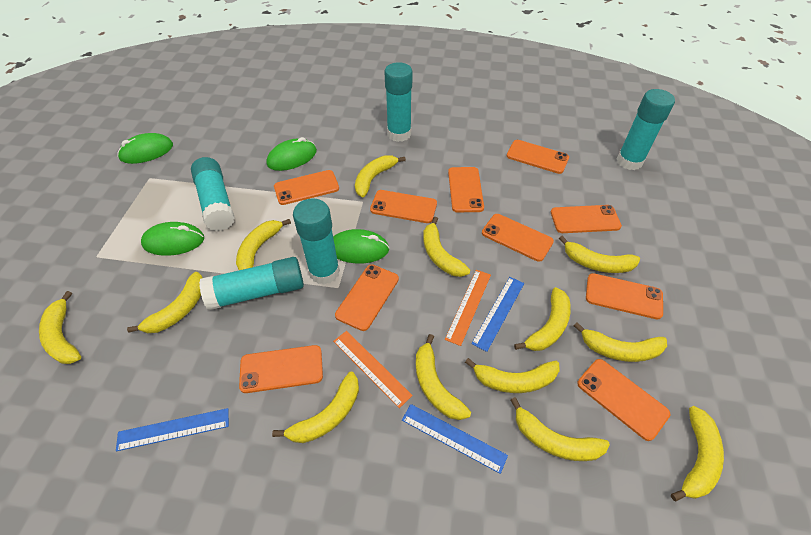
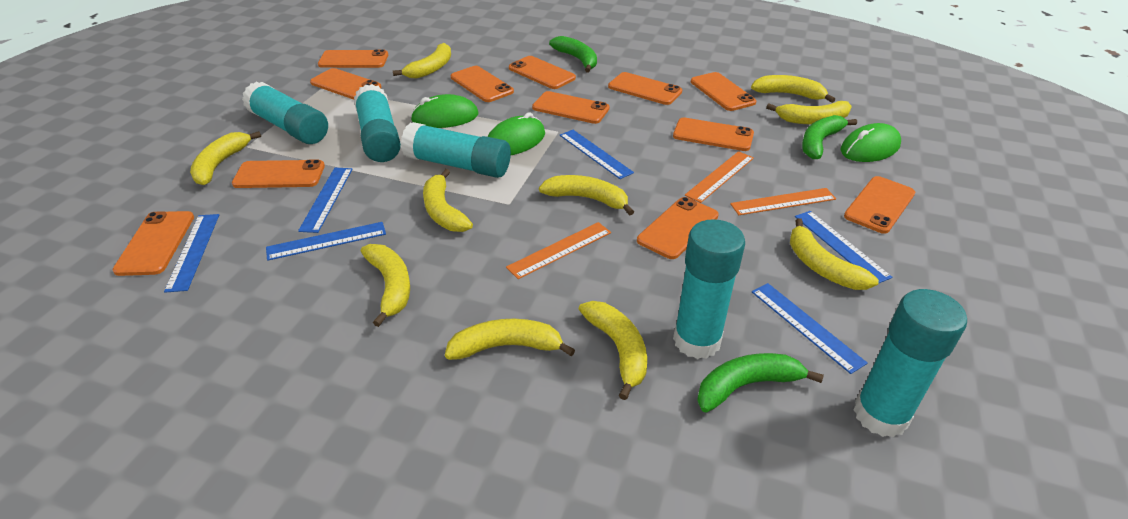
blue ruler: [116,408,229,451] [402,404,508,474] [471,277,524,352] = 3 -> [164,214,219,293] [266,222,386,261] [298,168,353,233] [560,130,634,179] [752,283,867,374] [795,211,892,284] = 6
green banana: none = 0 -> [549,36,597,73] [697,353,824,413] [802,115,857,159] = 3
green mouse: [117,133,173,164] [141,222,204,256] [266,137,317,171] [333,229,390,264] = 4 -> [410,94,478,128] [487,112,545,155] [840,123,901,162] = 3
orange phone: [239,345,323,393] [274,170,339,205] [335,264,399,331] [370,190,437,223] [448,167,484,212] [482,214,554,262] [507,140,569,174] [551,205,622,233] [577,359,670,441] [586,273,663,319] = 10 -> [112,211,194,276] [232,159,325,188] [310,68,381,100] [318,49,388,68] [451,66,514,102] [509,56,576,89] [532,91,610,124] [608,72,682,105] [637,197,719,259] [673,117,754,151] [691,72,756,111] [844,176,915,234] = 12
orange ruler: [333,331,413,408] [445,270,491,346] = 2 -> [506,222,611,279] [685,151,754,203] [730,188,836,215] = 3
yellow banana: [39,291,81,364] [127,272,203,333] [236,219,291,270] [272,371,359,443] [355,155,406,197] [416,334,471,420] [423,217,470,277] [465,358,560,393] [510,397,610,461] [514,287,571,351] [559,236,640,273] [574,322,667,362] [671,406,724,501] = 13 -> [190,131,261,185] [361,244,410,327] [393,43,451,79] [423,169,473,232] [445,319,575,360] [539,175,634,216] [579,301,647,400] [751,75,835,103] [766,101,852,125] [790,218,879,290] = 10

